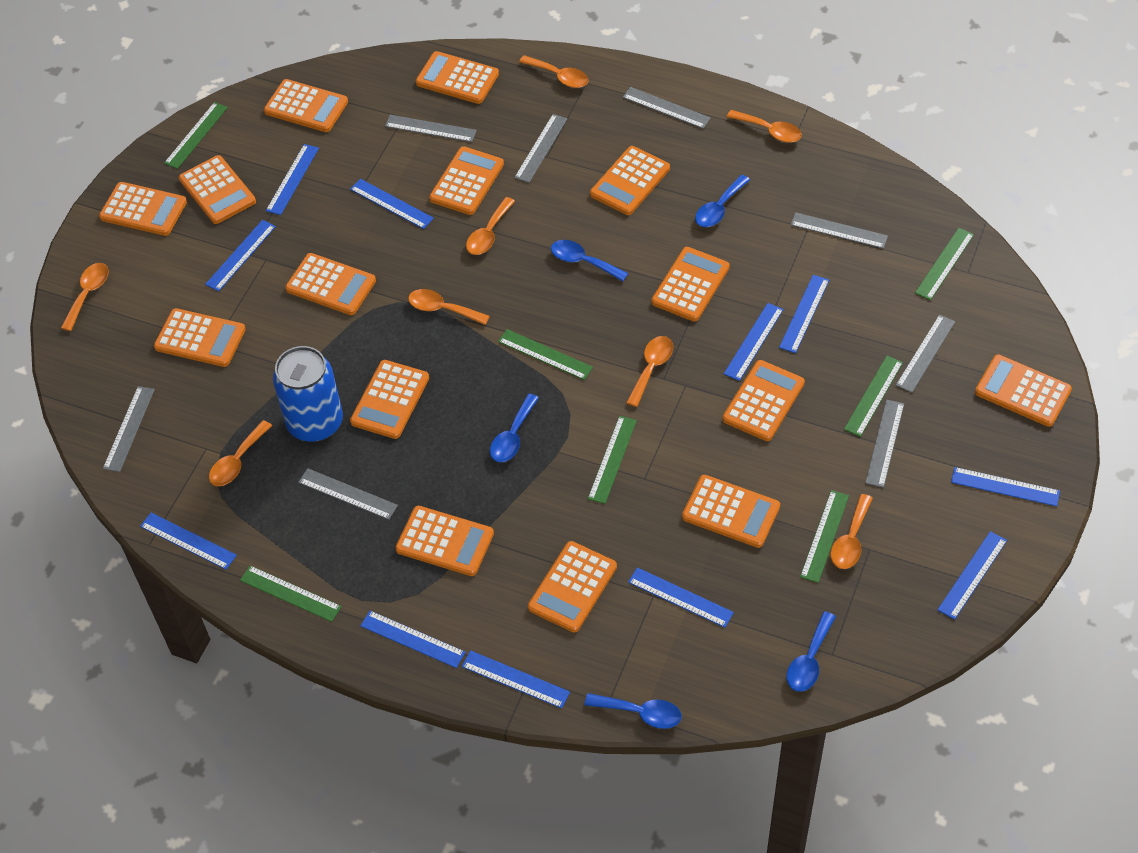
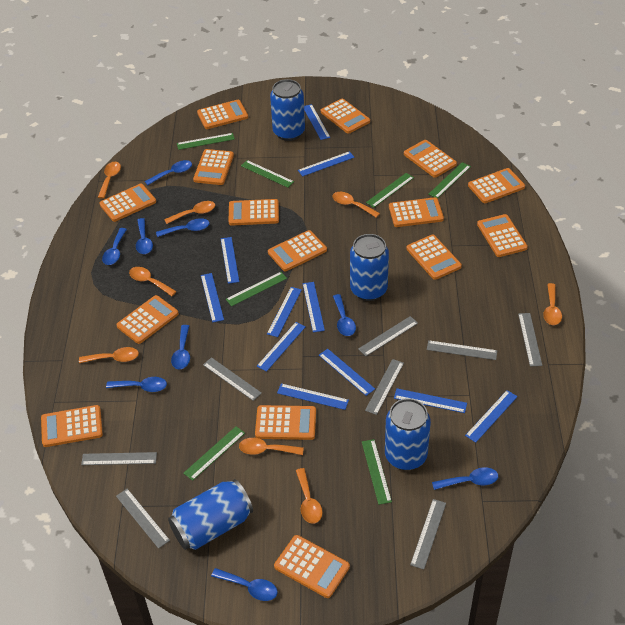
blue can: [273,346,343,442] = 1 -> [168,479,253,550] [270,79,305,141] [350,234,389,301] [385,398,431,470] = 4
blue spoon: [490,394,539,462] [551,240,628,281] [585,693,682,729] [695,175,750,227] [787,611,836,692] = 5 -> [102,228,127,265] [106,377,167,392] [136,218,153,254] [145,160,192,185] [156,218,210,237] [171,325,190,369] [211,568,278,601] [333,294,356,336] [432,467,498,490] = 9

